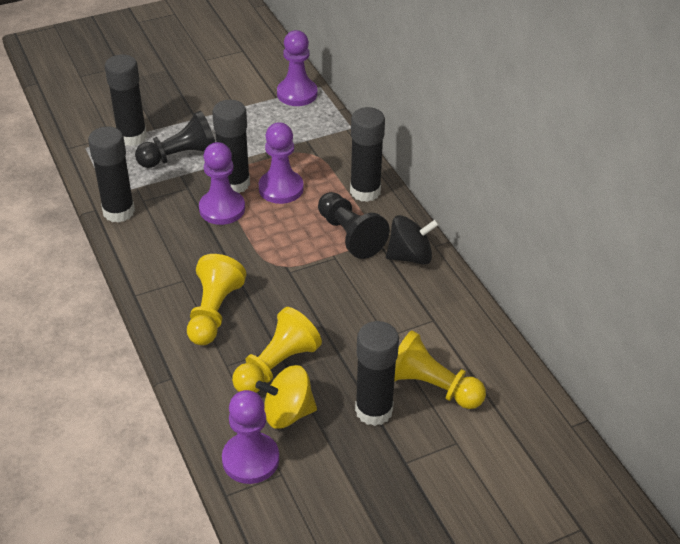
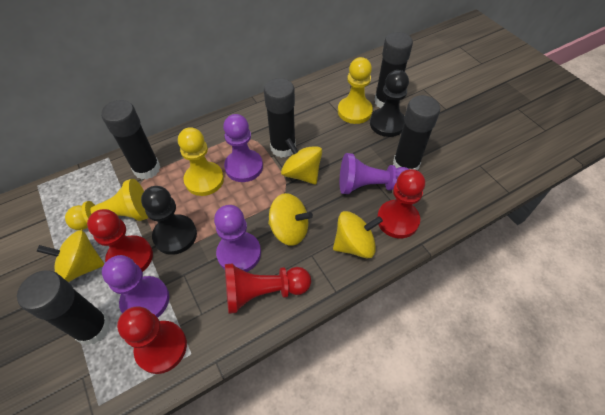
black spinning top: [386,215,439,265] = 1 -> none = 0
red pawn: none = 0 -> [87,209,153,272] [117,306,187,374] [225,263,311,314] [377,169,425,238] = 4
yellow spinning top: [256,365,317,429] = 1 -> [36,230,104,282] [268,193,313,246] [281,138,322,185] [333,211,383,258] = 4

